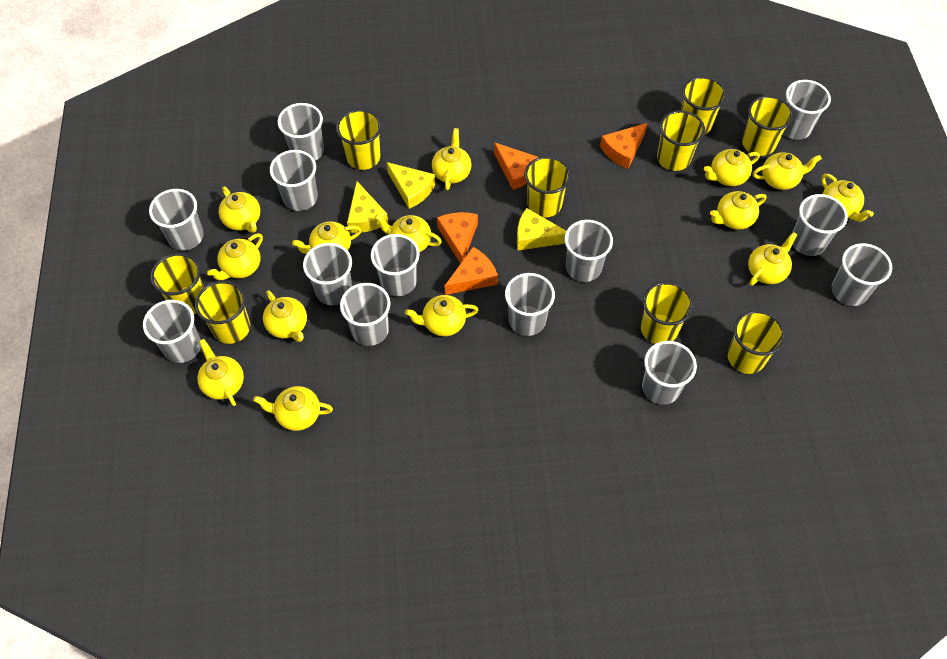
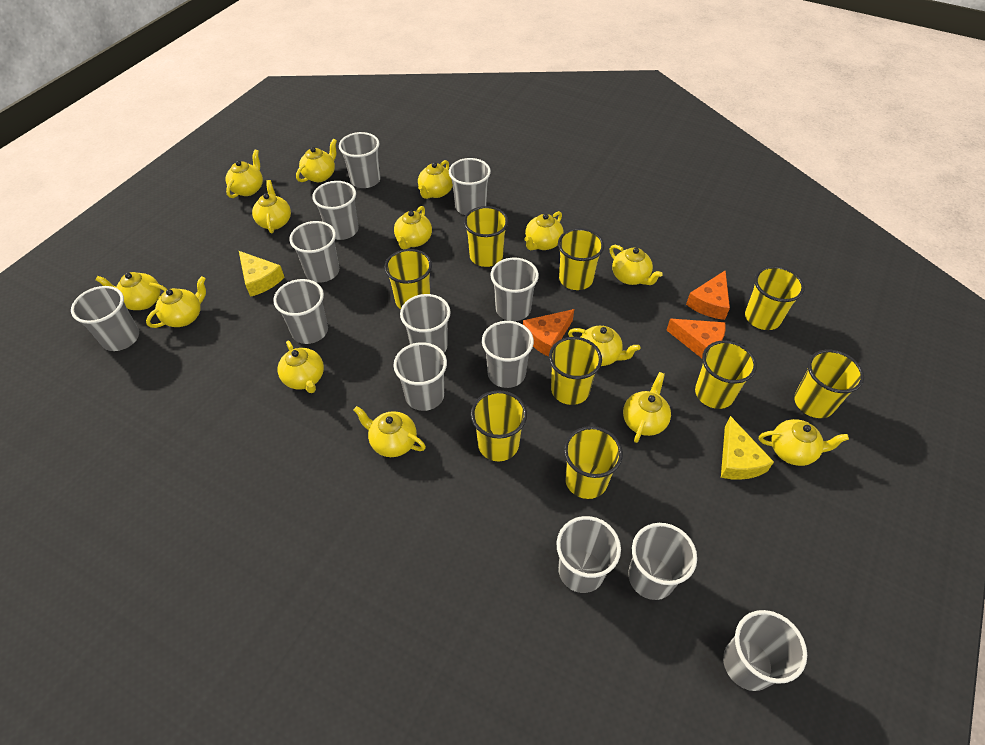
orange cheese: [437,212,478,264] [445,247,498,295] [494,142,538,190] [600,123,647,169] = 4 -> [523,309,574,357] [667,319,726,358] [686,270,730,320] = 3
yellow cheese: [347,181,388,233] [387,162,435,209] [517,208,566,251] = 3 -> [239,251,284,297] [721,416,774,480] = 2

